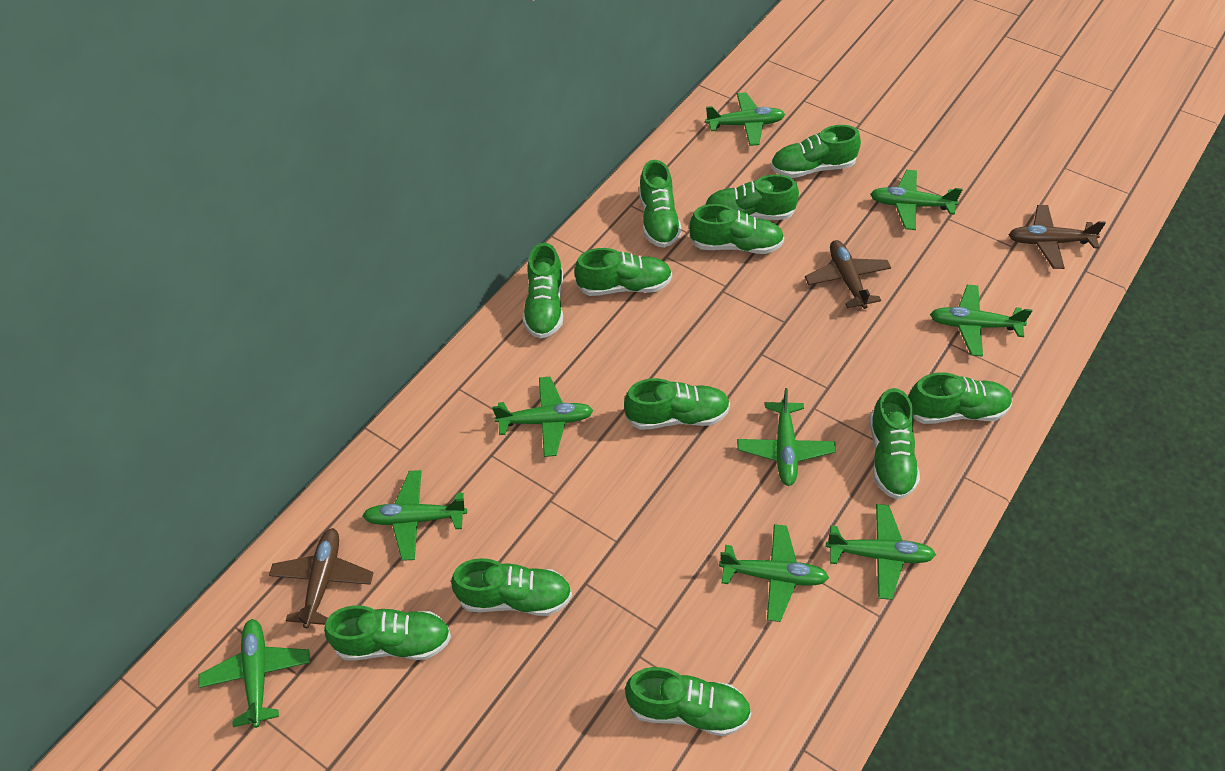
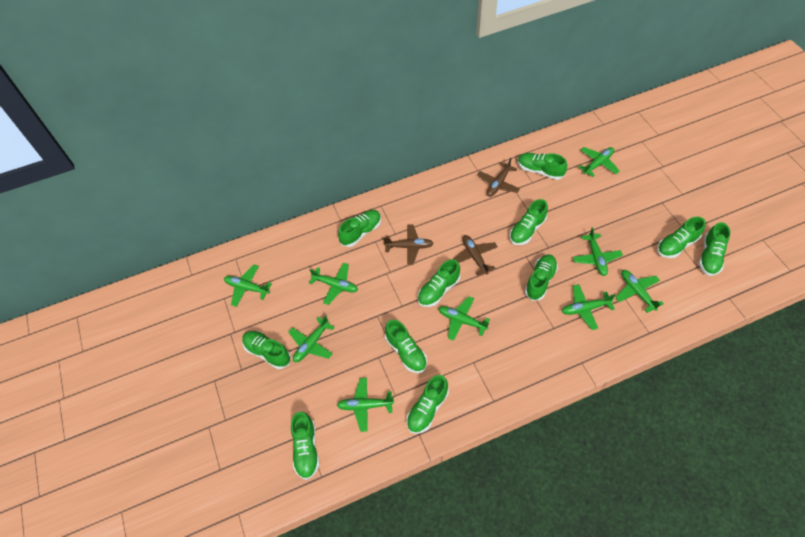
green shoe: [324,605,451,660] [451,558,572,616] [523,243,563,339] [575,248,672,296] [624,378,730,430] [625,667,752,736] [639,160,682,248] [689,204,784,254] [705,174,799,220] [771,125,861,178] [869,388,920,499] [908,372,1013,424] = 12 -> [242,331,291,369] [291,412,320,480] [338,210,381,247] [385,320,427,373] [406,375,449,434] [418,259,461,307] [510,199,548,245] [518,153,567,180] [525,254,558,301] [657,217,706,258] [699,222,730,276] = 11

